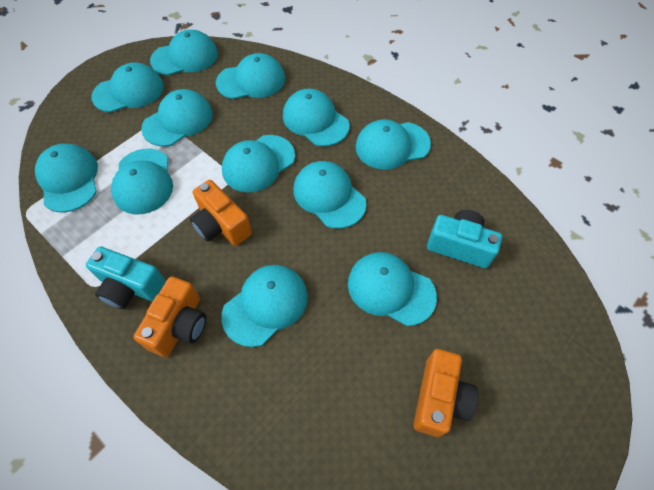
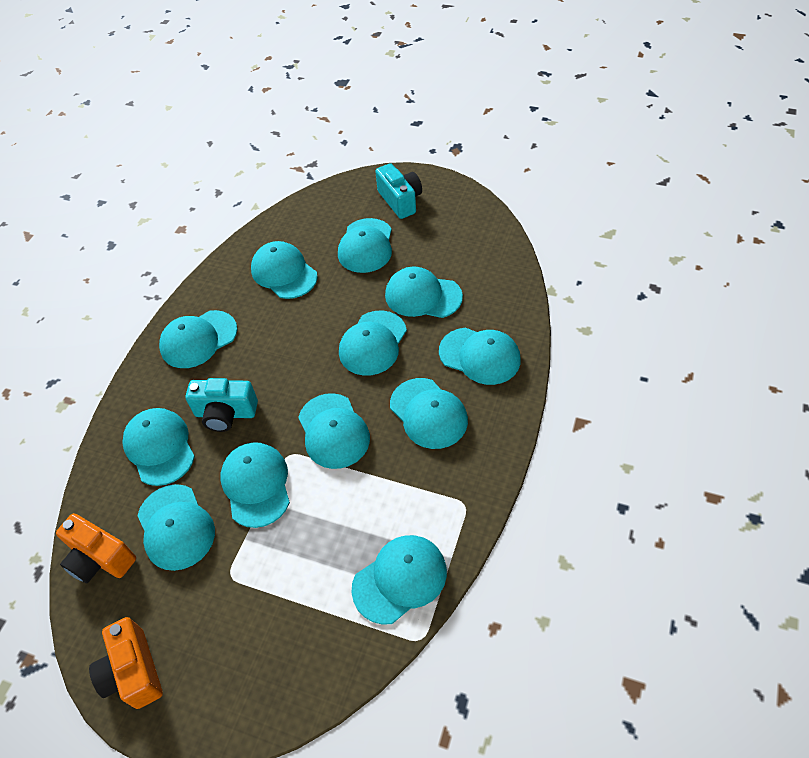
orange camera: [134,276,206,357] [190,180,252,246] [413,349,478,437] = 3 -> [56,513,136,583] [89,617,163,709] = 2

